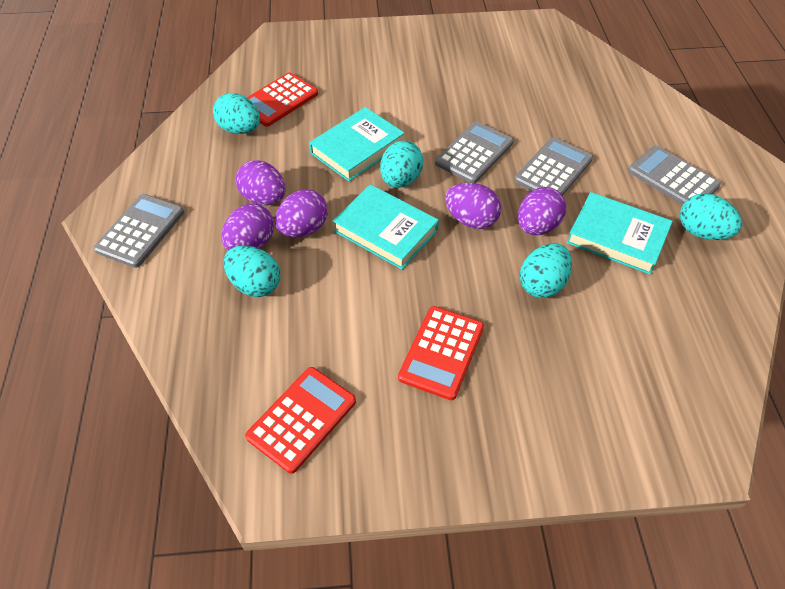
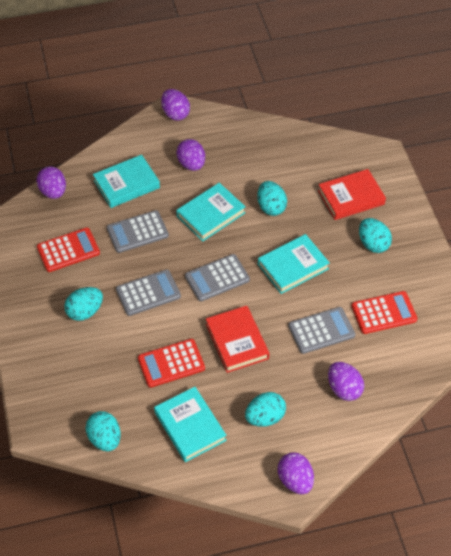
red book: none = 0 -> [206,306,269,373] [318,169,386,220] = 2
turquoise book: [309,107,405,181] [333,184,439,269] [567,192,673,274] = 3 -> [93,155,160,208] [154,387,227,462] [176,183,246,241] [258,234,330,294] = 4

